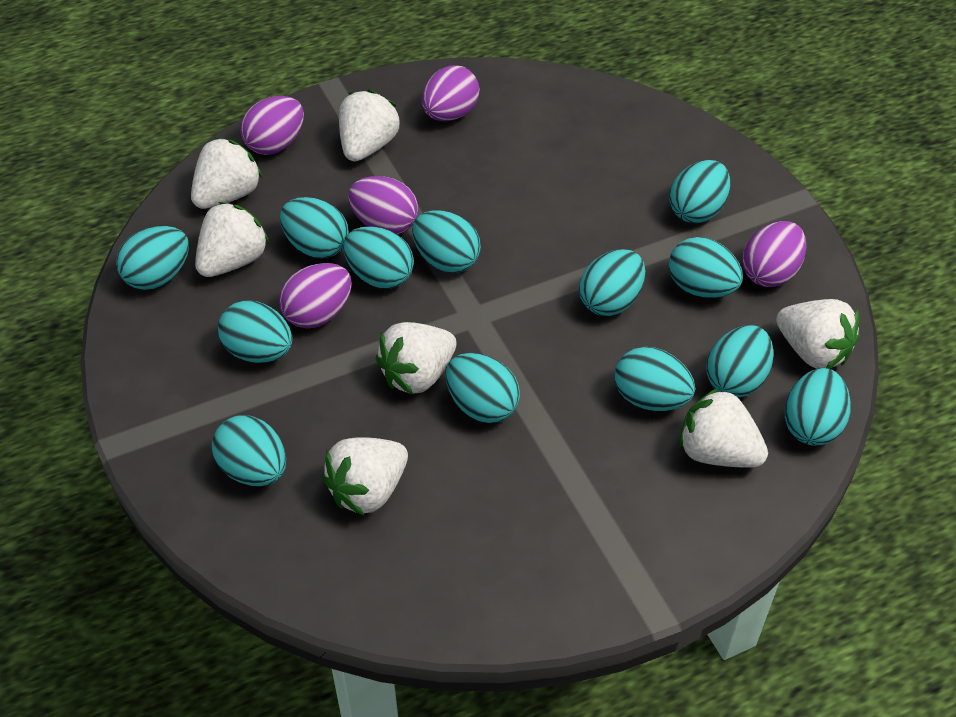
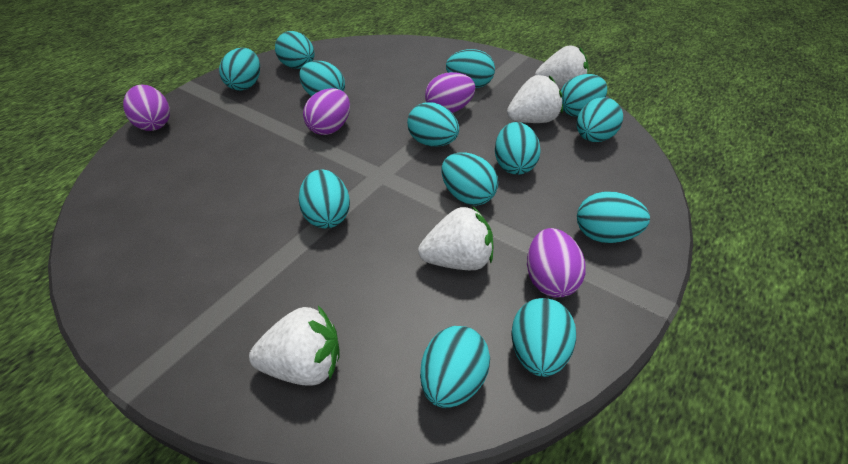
purple egg: [241,96,304,155] [279,263,352,329] [348,176,418,234] [422,65,480,121] [742,221,806,287] = 5 -> [123,85,170,131] [303,88,350,135] [425,72,475,113] [527,228,586,298] = 4
white strawberry: [191,138,263,209] [195,202,269,277] [322,437,408,516] [339,90,400,161] [376,322,457,394] [679,387,768,468] [776,299,859,369] = 7 -> [249,306,340,386] [418,206,493,270] [507,75,563,123] [535,45,589,90] = 4

